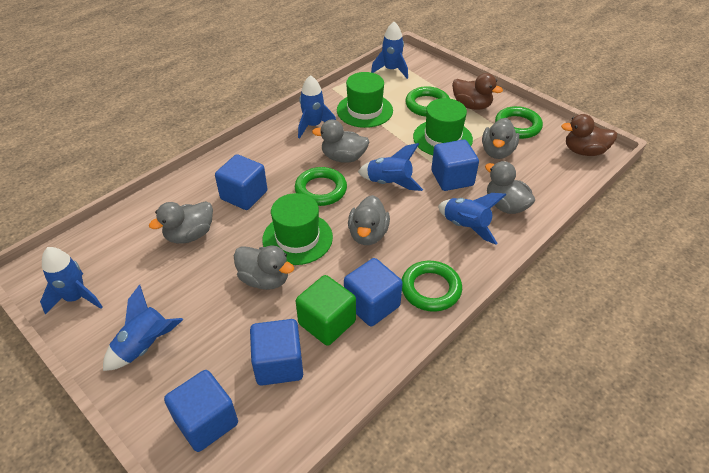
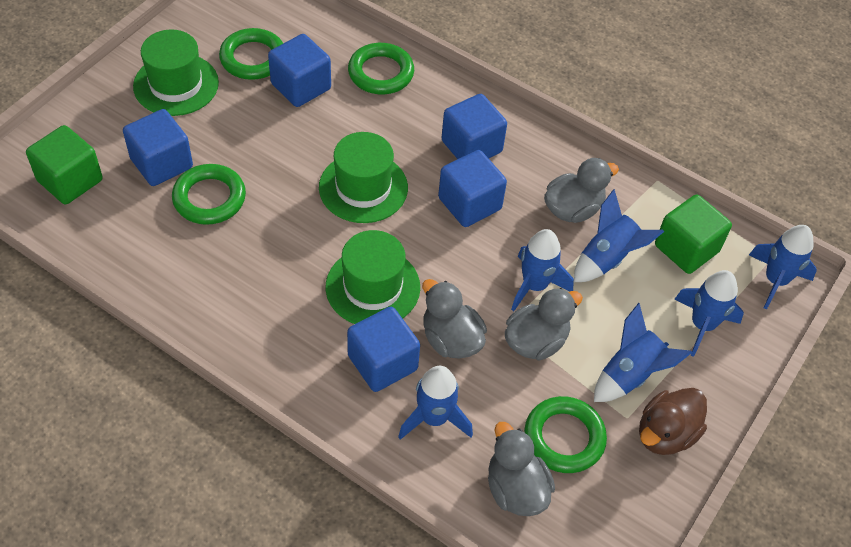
brown duck: [452,73,503,110] [561,114,617,156] = 2 -> [639,388,707,455] = 1
green cube: [296,275,356,346] = 1 -> [26,125,103,204] [655,194,732,274] = 2
grey duck: [149,201,213,244] [234,245,294,290] [312,120,369,163] [348,195,390,245] [482,118,519,159] [485,161,535,214] = 6 -> [422,279,487,359] [488,422,555,516] [505,288,583,360] [544,158,619,223] = 4

